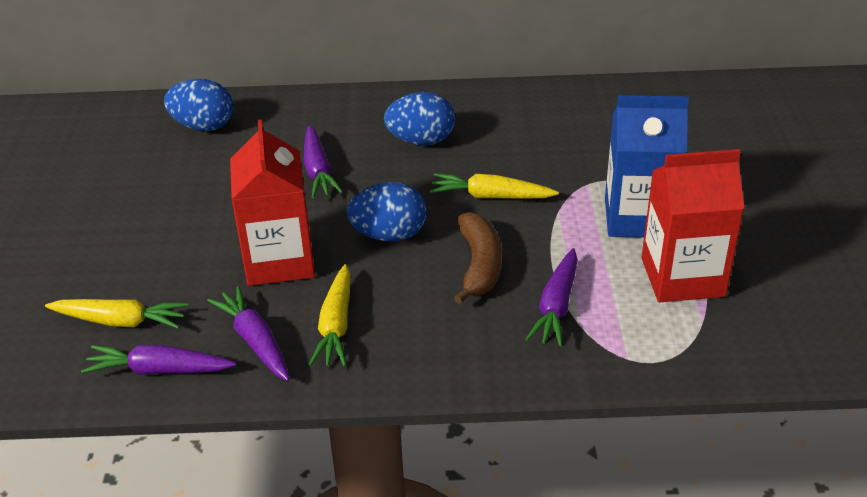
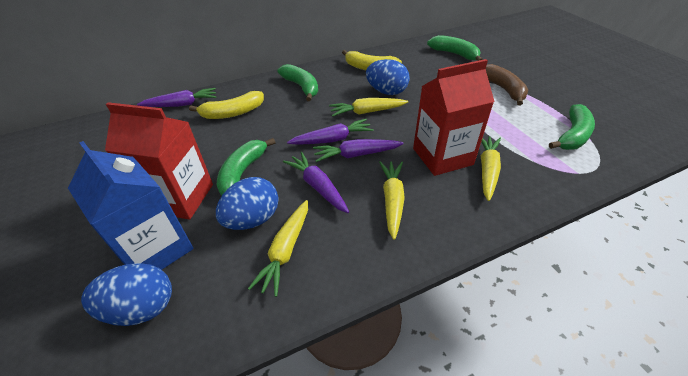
green banana: none = 0 -> [217,138,276,196] [277,64,318,101] [427,35,483,61] [549,104,595,150] = 4
yellow banana: none = 0 -> [189,91,264,119] [342,50,402,70] = 2
yellow carrot: [45,299,189,329] [309,264,351,367] [430,173,559,199] = 3 -> [248,200,308,297] [329,98,408,117] [379,161,405,240] [481,136,501,201] = 4

